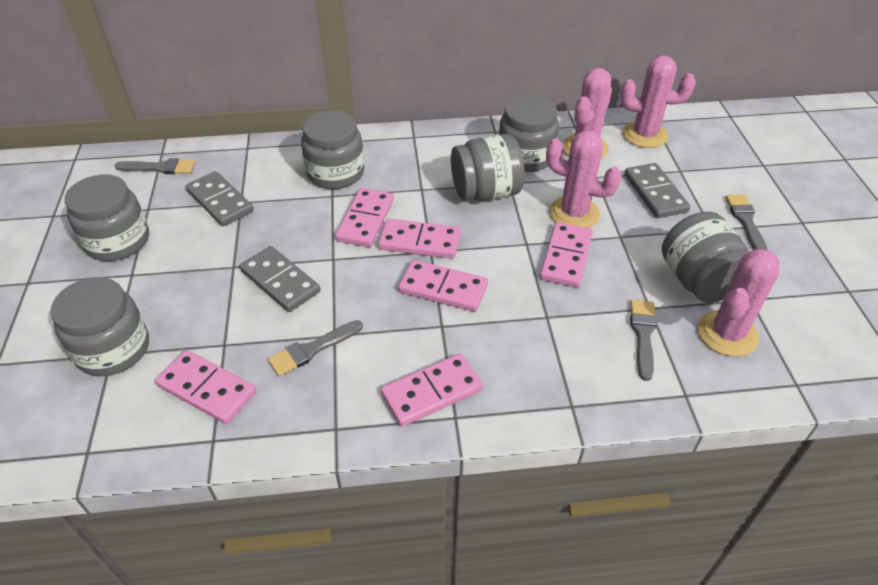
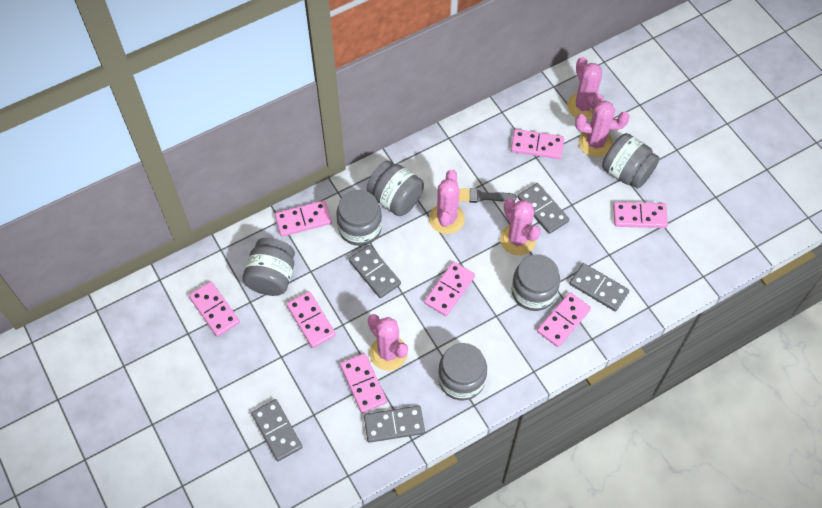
grey brush: [114,158,195,174] [268,320,363,376] [630,300,657,381] [725,194,767,250] = 4 -> [459,188,517,203] = 1
grey domino: [186,171,254,226] [240,246,320,312] [624,163,690,218] = 3 -> [251,399,302,461] [349,245,401,298] [364,406,425,443] [518,183,569,234] [569,263,629,312] = 5
pink cactus: [546,131,622,228] [562,68,612,159] [620,55,696,148] [698,248,779,357] = 4 -> [368,314,408,371] [429,170,465,234] [500,198,541,255] [567,57,604,120] [575,100,630,157] = 5
pink domino: [155,350,256,424] [335,188,394,247] [378,219,461,259] [381,353,483,427] [398,260,488,312] [540,222,593,287] = 6 -> [189,281,240,337] [275,200,332,237] [286,291,336,348] [340,353,387,413] [424,261,475,316] [511,129,564,159] [537,292,591,347] [613,202,668,228] = 8

